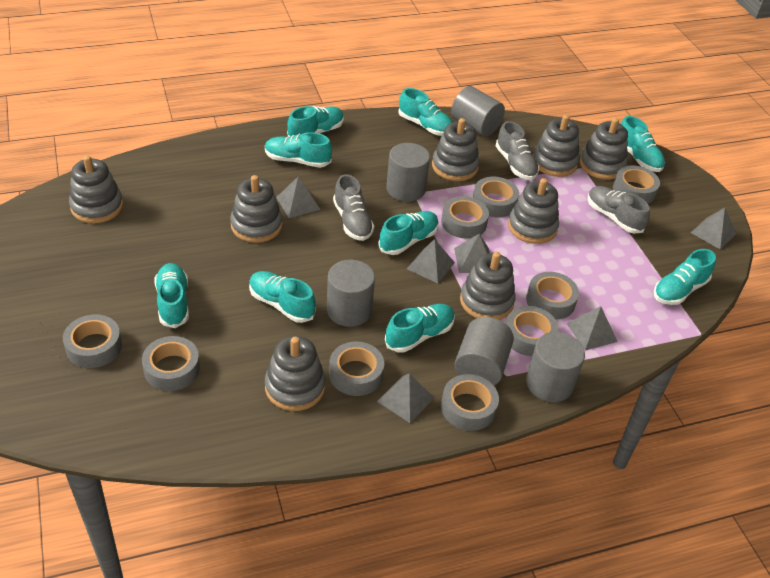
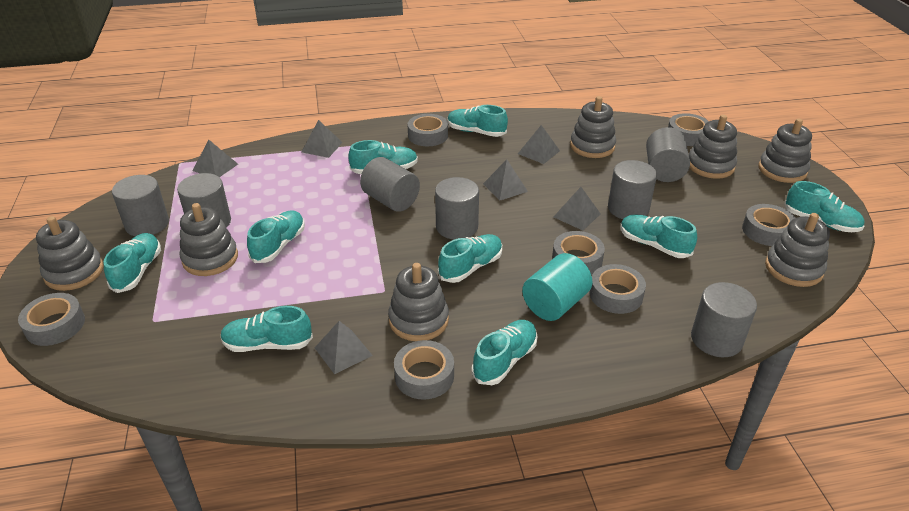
grey cylinder: [327,260,375,327] [386,143,430,202] [451,86,505,136] [454,317,514,386] [526,332,585,402] = 5 -> [112,175,169,237] [177,173,231,228] [360,157,420,212] [435,177,479,239] [608,160,657,219] [646,127,690,182] [691,282,757,357] = 7
grey shoe: [333,174,374,241] [496,121,539,180] [588,186,650,233] = 3 -> none = 0
grey stacking toy: [69,155,123,223] [230,175,282,243] [265,336,326,411] [432,118,480,181] [460,252,516,320] [508,178,559,244] [533,115,579,177] [579,118,628,180] = 8 -> [36,216,104,291] [180,203,238,276] [388,263,449,341] [570,96,616,158] [689,115,737,179] [758,118,812,183] [765,213,830,287] = 7
grey tape: [63,314,122,368] [142,336,200,391] [329,342,384,396] [441,196,489,239] [441,374,499,431] [473,177,519,217] [506,306,558,356] [526,272,579,319] [613,165,660,204] = 9 -> [18,293,85,346] [394,340,454,400] [408,114,448,146] [552,231,605,275] [590,264,646,314] [668,113,709,146] [742,204,795,246] = 7
turquoise cylinder: none = 0 -> [522,253,592,321] = 1

